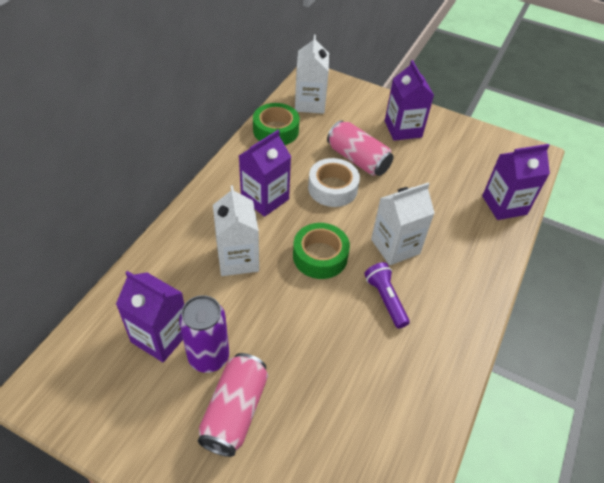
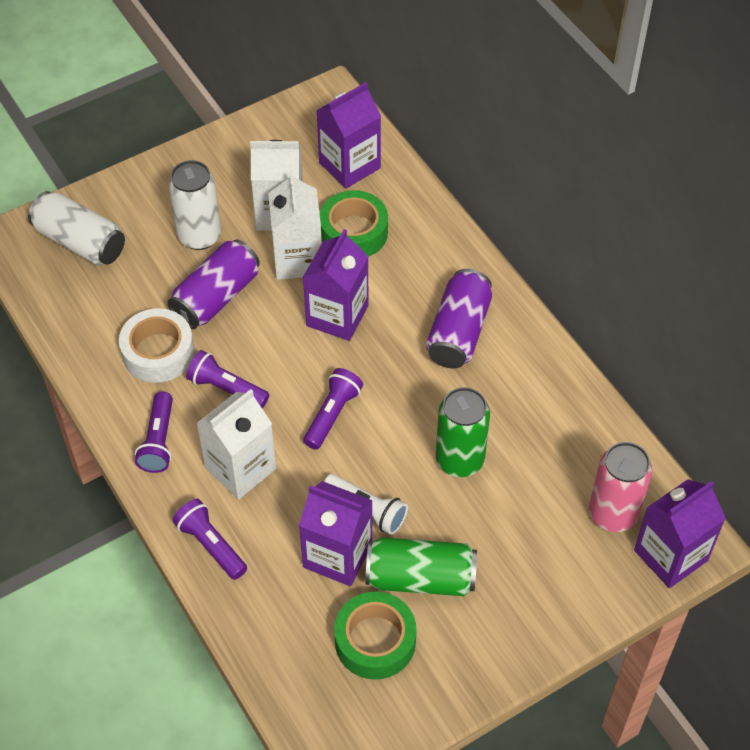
green can: none = 0 -> [365,537,477,596] [436,387,490,477] = 2
pink can: [197,353,268,457] [327,120,394,176] = 2 -> [589,442,652,532] = 1
purple can: [179,295,229,373] = 1 -> [168,239,260,329] [426,269,492,368] = 2
purple flashlight: [365,262,410,329] = 1 -> [135,391,173,473] [173,499,247,580] [186,350,269,408] [303,368,363,449] = 4
white can: none = 0 -> [28,191,125,265] [168,160,221,250] = 2
white flashlight: none = 0 -> [324,474,408,535] = 1

